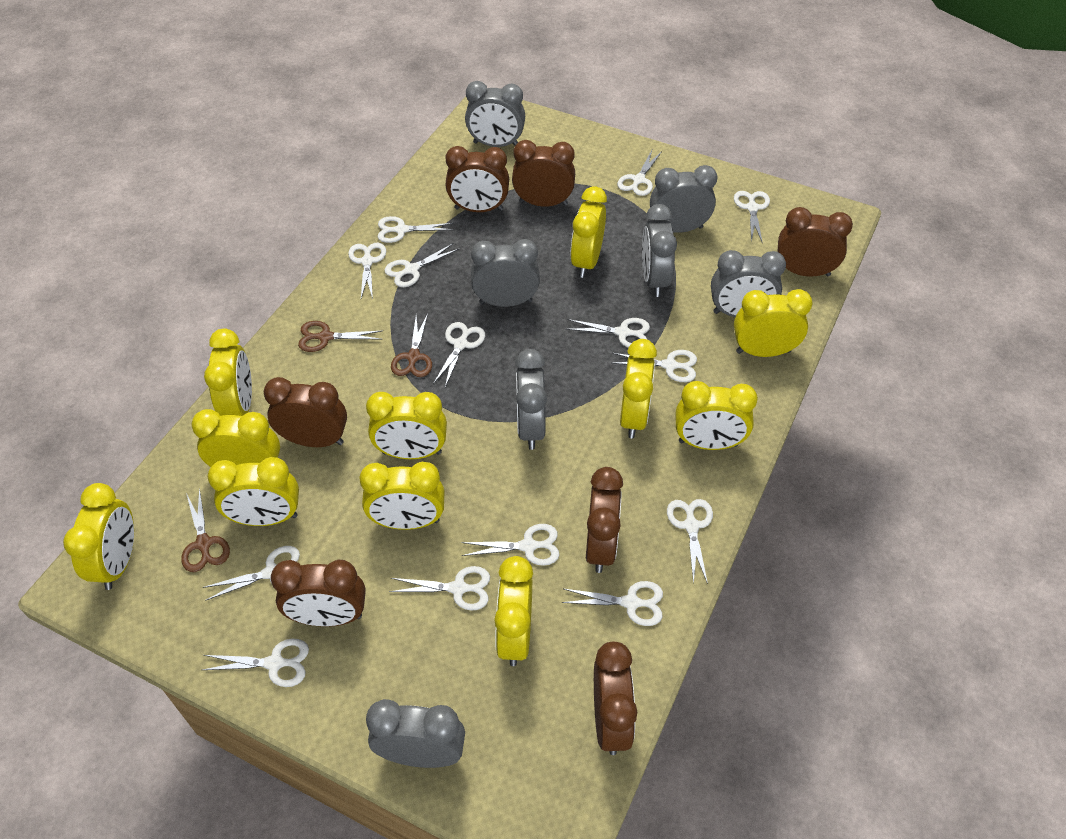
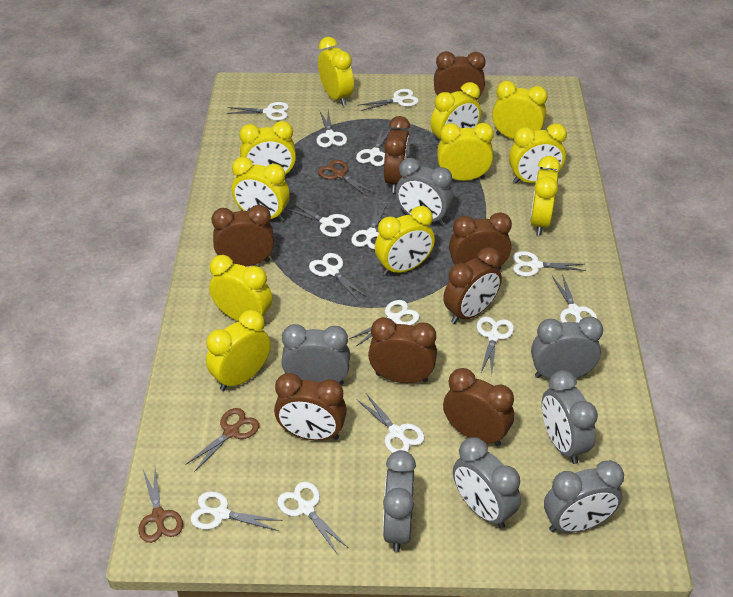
brown clock: [264,377,347,447] [271,560,366,627] [445,146,509,212] [512,140,575,207] [586,467,623,573] [594,642,637,755] [777,207,853,277] = 7 -> [212,205,274,267] [274,373,347,441] [368,317,437,383] [384,116,410,193] [434,51,486,100] [443,247,502,324] [443,368,514,446] [449,212,512,270] = 8

